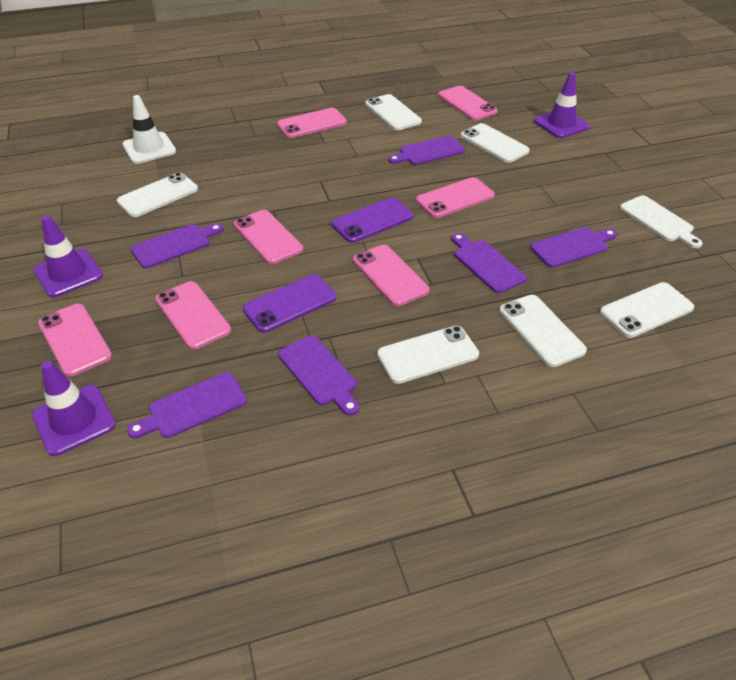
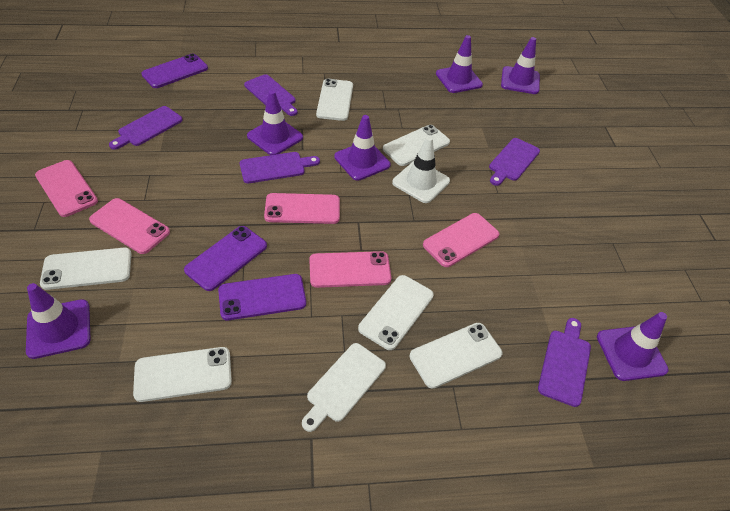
pink phone: [38,304,112,377] [155,281,231,350] [234,210,303,264] [277,108,347,138] [353,245,429,306] [416,177,495,218] [438,86,498,121] = 7 -> [35,160,98,217] [89,198,170,254] [264,193,340,224] [309,251,391,288] [423,213,499,267] = 5
purple cutting board: [127,372,247,439] [131,223,223,269] [278,335,359,416] [388,136,465,165] [452,233,527,293] [530,227,617,268] = 6 -> [109,106,183,150] [240,152,320,183] [244,74,297,116] [489,138,540,186] [538,318,591,407] = 5
purple phone: [242,274,337,333] [332,198,413,243] = 2 -> [141,54,208,88] [184,226,267,291] [218,274,306,320] = 3
purple traffic cone: [32,361,116,456] [34,215,103,297] [534,72,590,138] = 3 -> [26,283,91,359] [247,90,303,155] [334,115,391,181] [436,35,483,93] [501,37,540,94] [597,312,669,381] = 6

